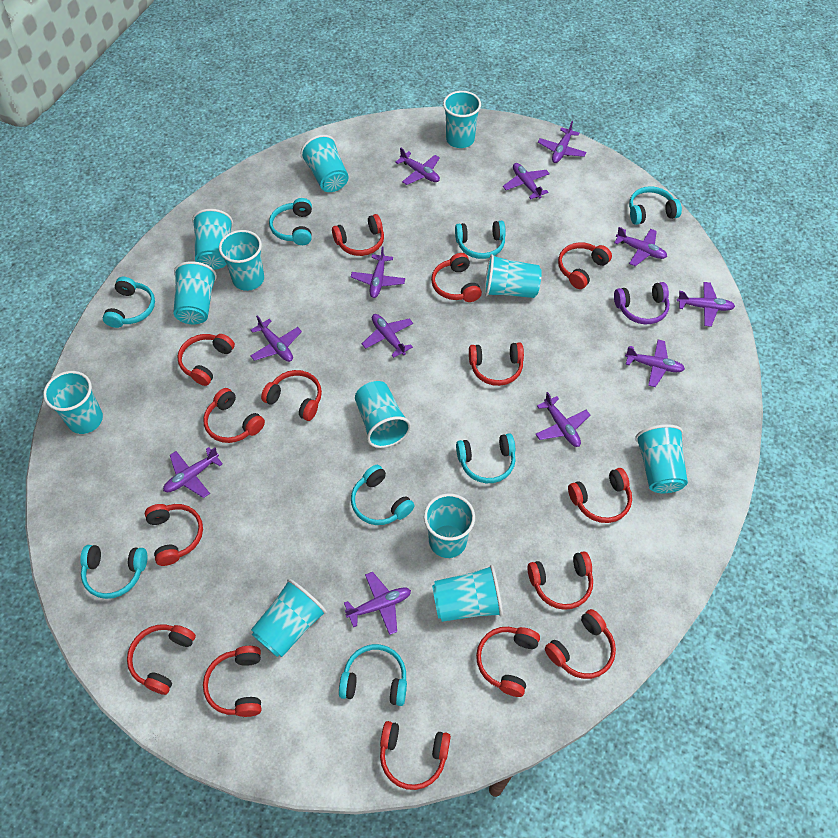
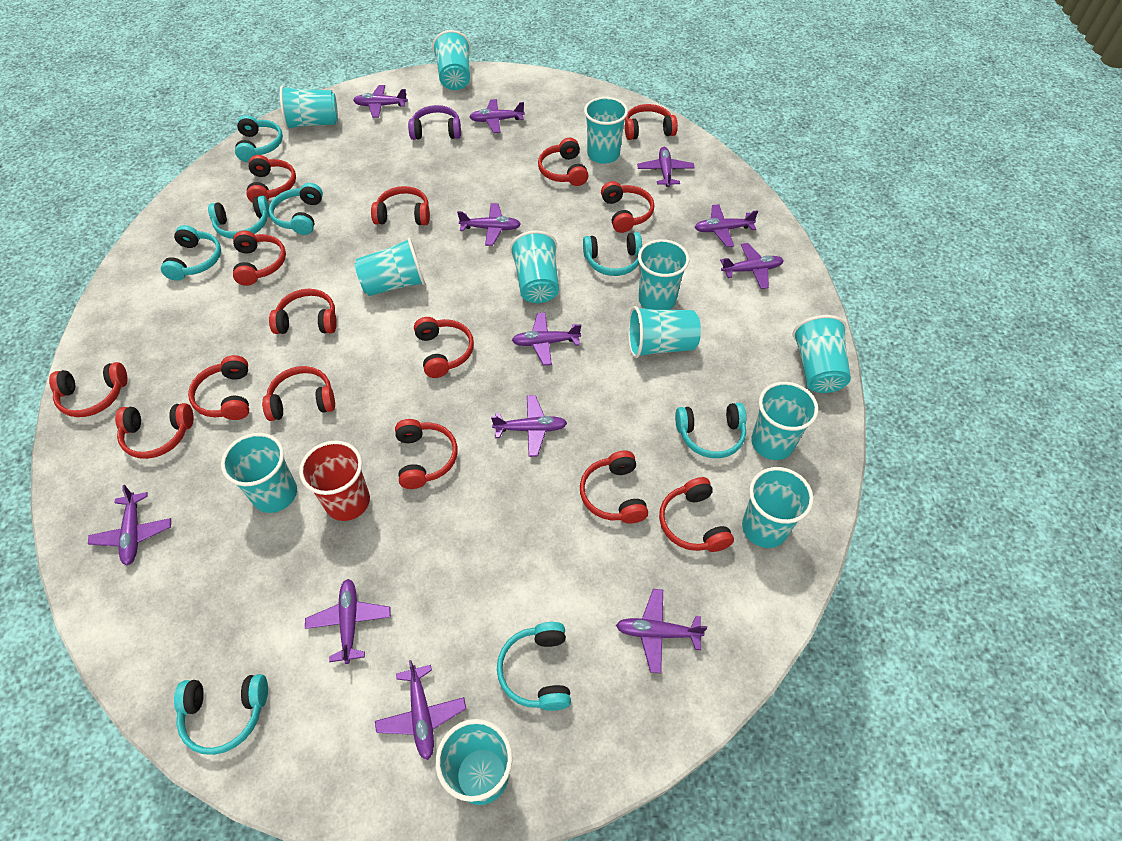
red cup: none = 0 -> [299,441,370,521] = 1

